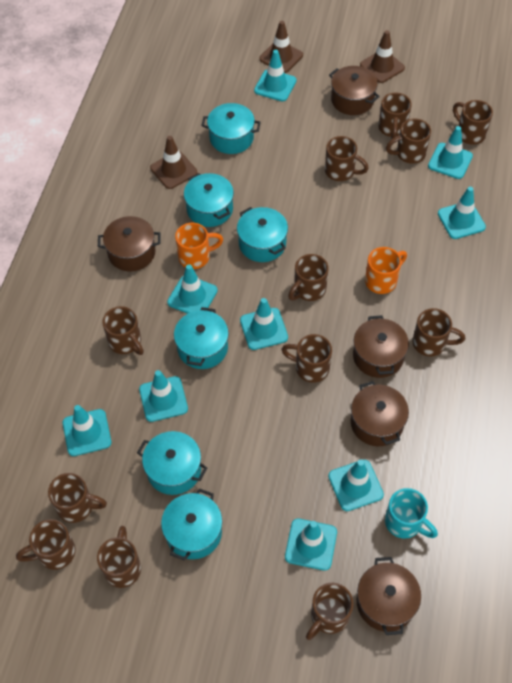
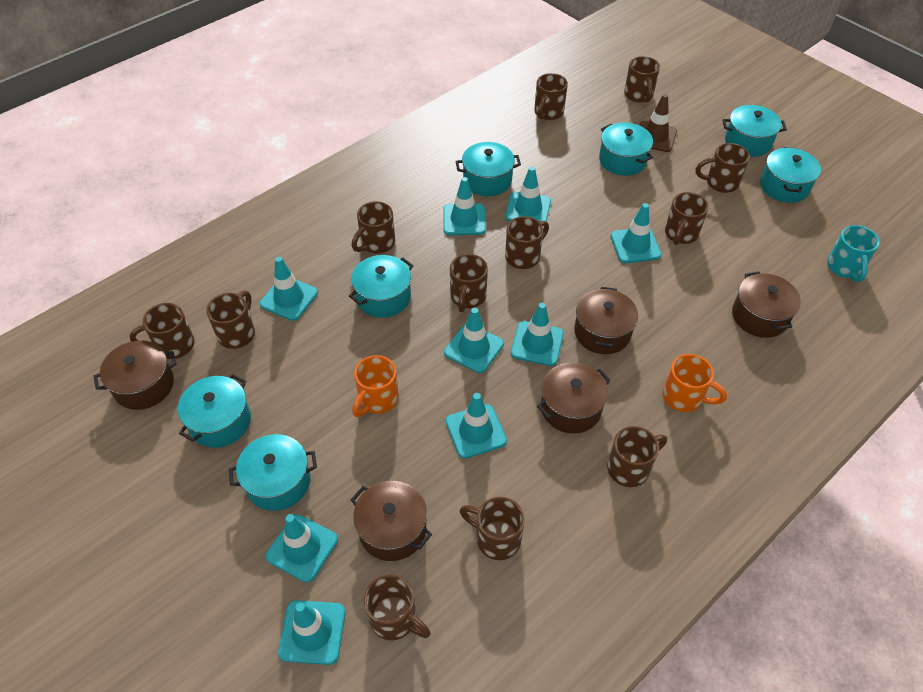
brown traffic cone: [150,136,197,189] [259,21,303,73] [360,30,405,83] = 3 -> [639,94,677,152] = 1
turquoise pot: [137,431,207,495] [161,488,222,561] [174,307,229,369] [184,173,234,227] [201,103,261,154] [237,207,288,262] = 6 -> [178,374,251,448] [229,434,317,511] [349,255,413,318] [455,142,521,196] [599,123,653,176] [722,105,787,157] [760,147,821,203] = 7

